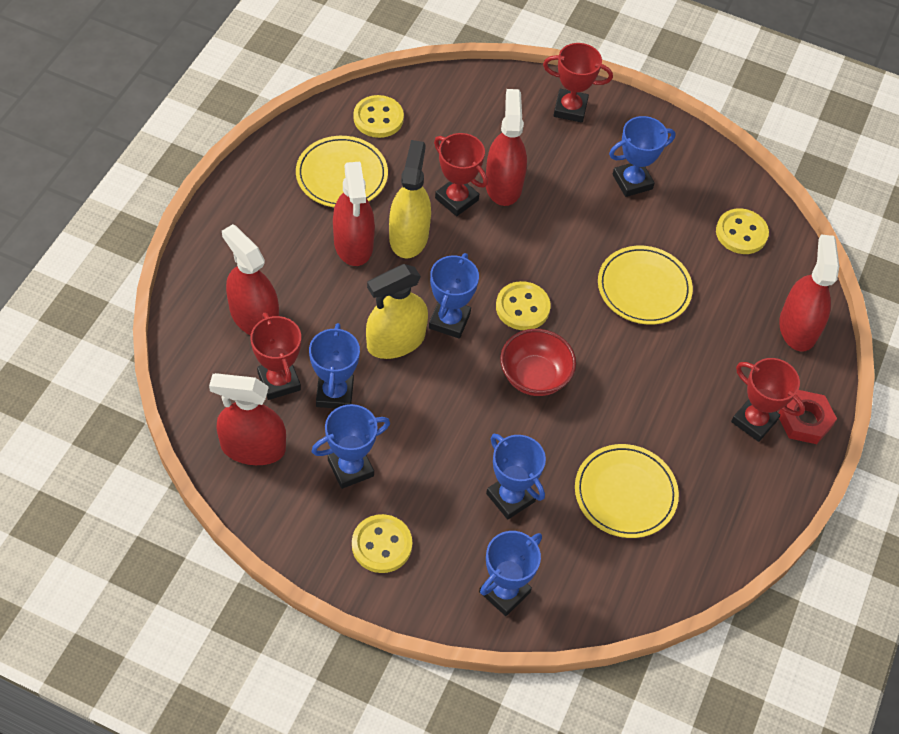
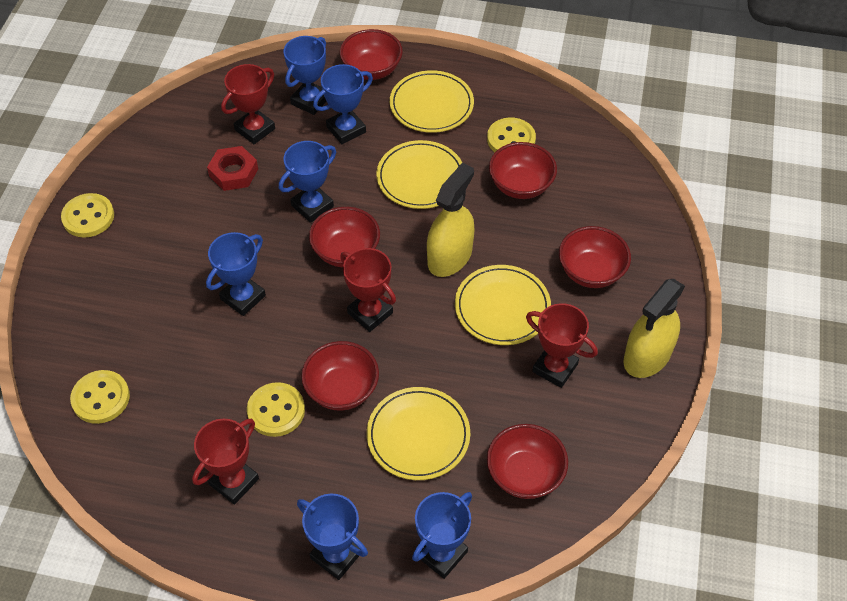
red bowl: [500,329,576,396] = 1 -> [301,341,379,411] [309,207,380,267] [340,29,403,80] [487,424,568,499] [489,142,557,199] [559,226,631,288] = 6
red spray bottle: [209,373,286,465] [222,224,279,335] [333,162,375,266] [486,89,527,206] [779,235,839,351] = 5 -> none = 0
yellow plate: [296,136,388,207] [575,444,679,538] [598,246,693,325] = 3 -> [367,387,470,480] [376,140,462,209] [390,70,474,133] [455,265,551,345] = 4

